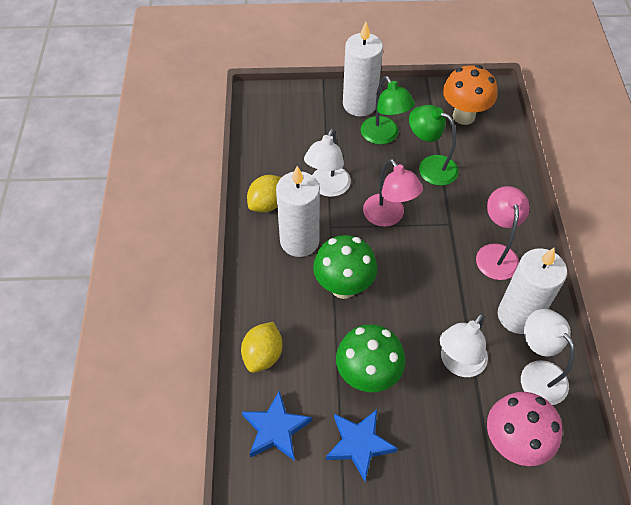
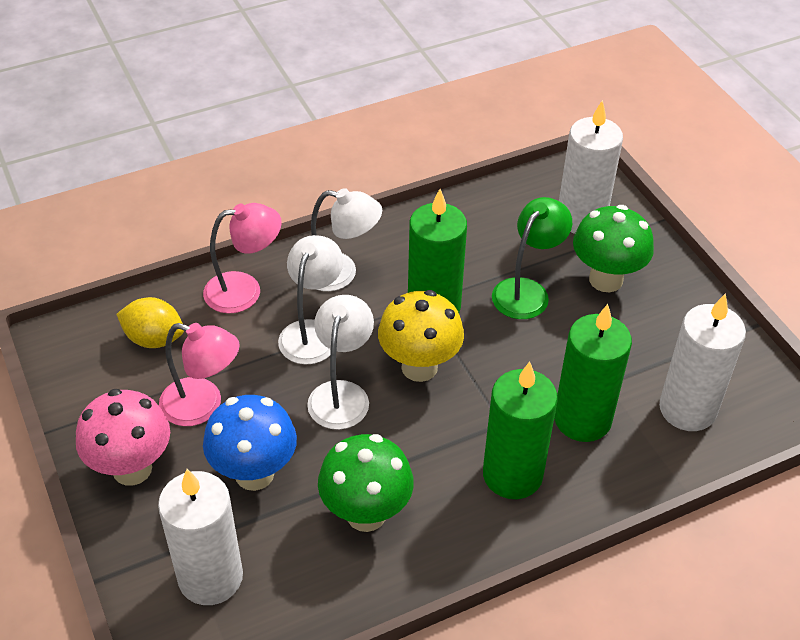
blue mushroom: none = 0 -> [203,395,297,491] = 1
blue star: [242,391,312,461] [326,410,398,481] = 2 -> none = 0
green candle: none = 0 -> [408,189,467,313] [483,361,558,499] [554,304,632,442] = 3
green lamp: [361,76,415,145] [409,105,459,186] = 2 -> [492,197,572,319] = 1
orange mushroom: [443,65,497,125] = 1 -> none = 0
yellow lemon: [241,322,283,373] [247,175,282,212] = 2 -> [116,297,184,348] = 1
yellow mushroom: none = 0 -> [378,290,464,382] = 1

